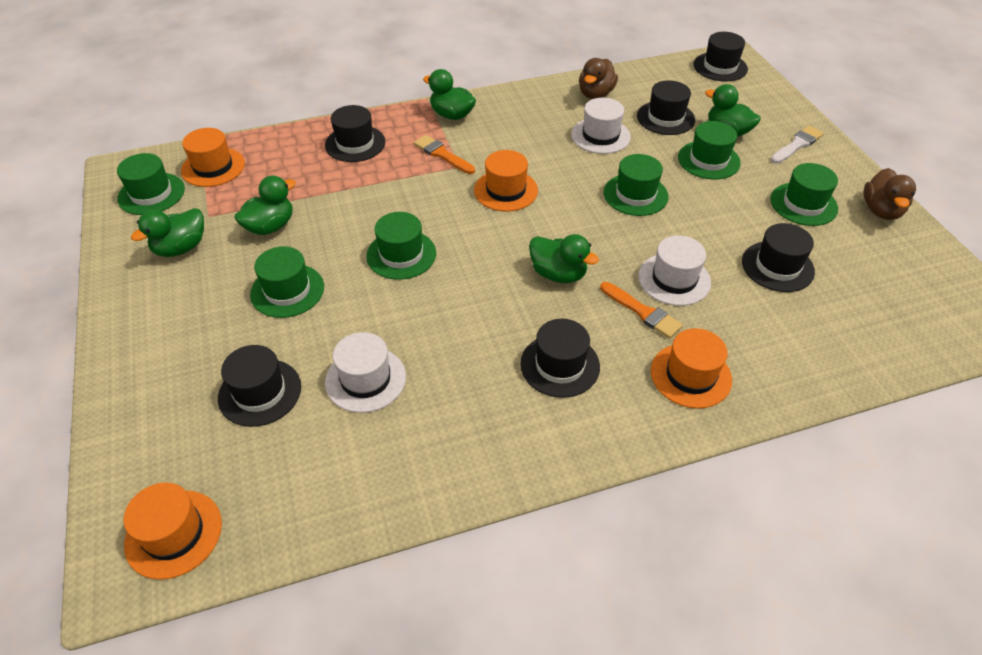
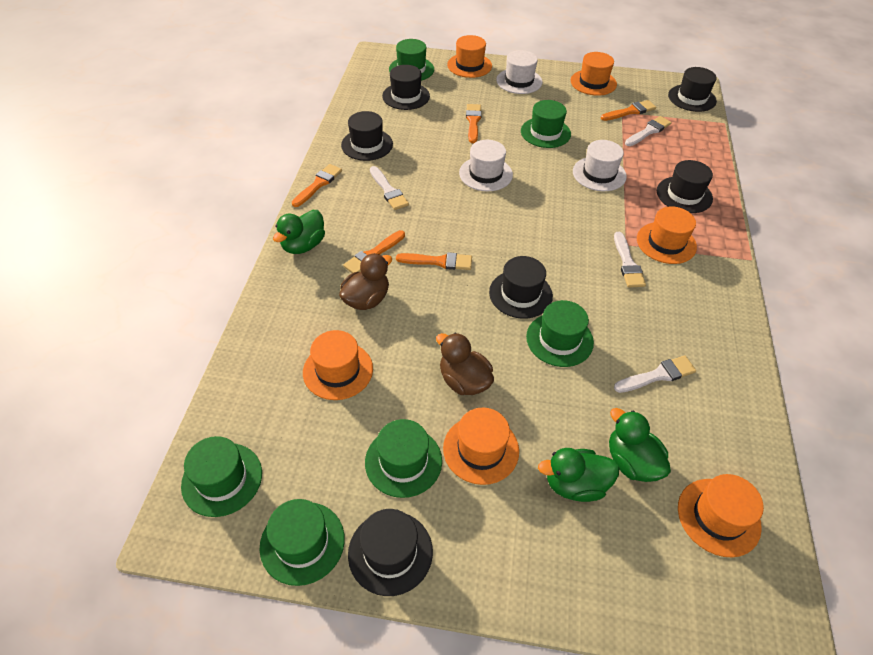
green duck: [131,208,204,257] [234,176,296,235] [423,69,476,120] [529,234,599,283] [705,84,761,137] = 5 -> [273,210,325,254] [538,448,619,502] [609,408,671,482] = 3
orange brush: [414,135,475,174] [600,282,683,339] = 2 -> [292,164,342,207] [343,230,405,273] [396,252,472,270] [466,104,482,143] [601,100,656,121] = 5
orange hat: [124,482,222,580] [181,128,245,187] [474,150,538,212] [651,328,732,409] = 4 -> [303,330,373,400] [443,408,519,485] [447,35,492,78] [571,52,617,96] [637,206,697,264] [678,474,764,557] = 6
white brush: [771,126,824,164] = 1 -> [370,166,409,210] [614,232,646,287] [614,356,696,393] [625,116,672,146] = 4

